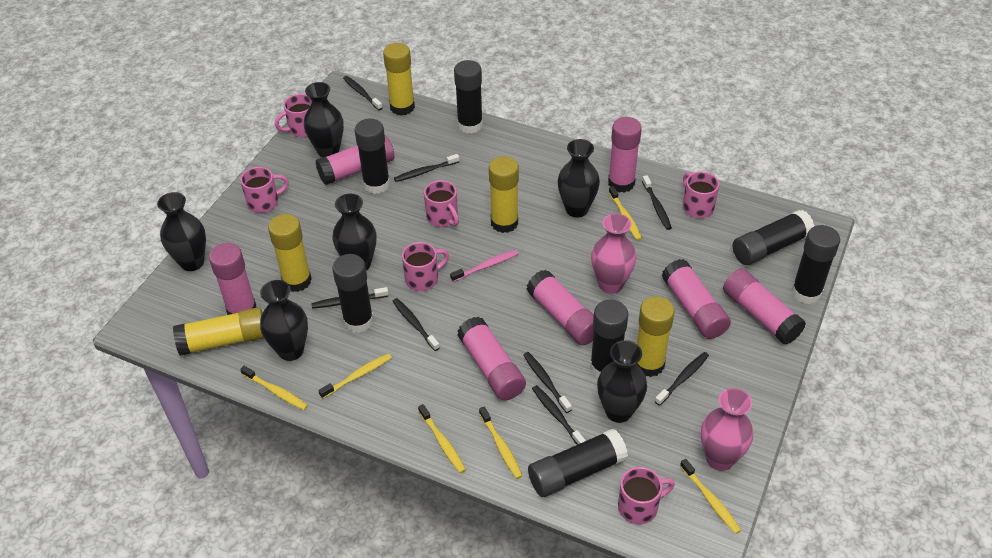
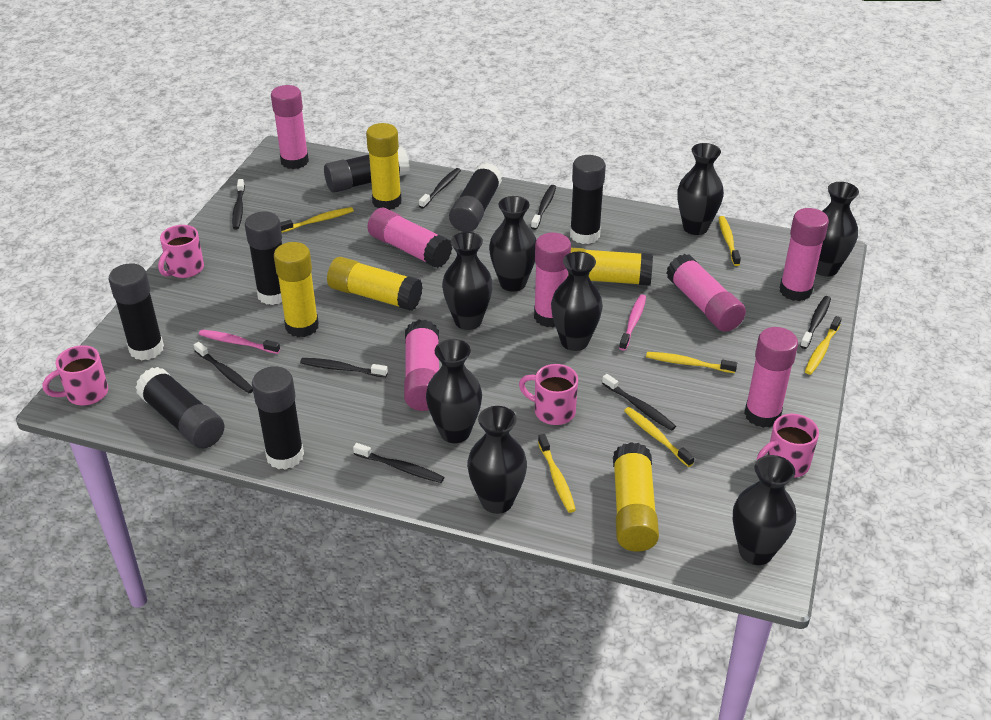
black vase: [157,192,206,271] [260,280,308,361] [304,82,344,157] [332,194,376,271] [558,139,600,218] [597,340,647,423] = 6 -> [426,339,482,443] [442,232,493,330] [467,406,527,514] [489,196,536,292] [551,252,603,351] [677,143,724,235] [733,455,796,565] [816,182,859,276] = 8
pink mug: [240,167,289,213] [275,94,312,137] [402,242,449,291] [424,180,459,227] [618,467,675,524] [683,172,719,218] = 6 -> [43,345,108,405] [158,225,204,278] [519,364,578,425] [757,414,819,478] = 4
pink toothbrush: [450,250,519,282] = 1 -> [199,330,280,354] [619,295,646,351] = 2
pink vase: [591,213,636,294] [701,388,753,471] = 2 -> none = 0

